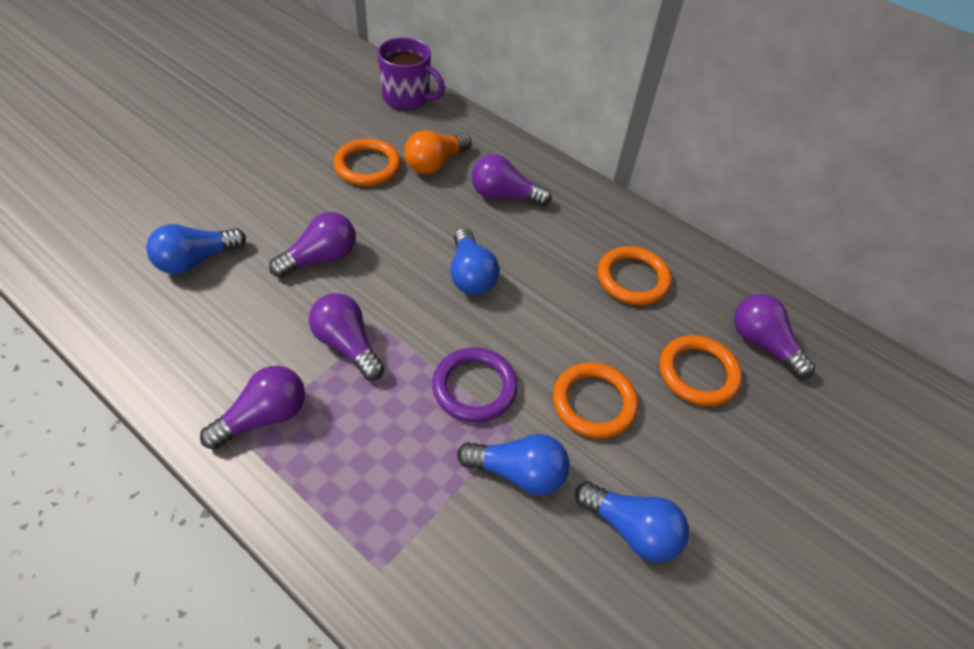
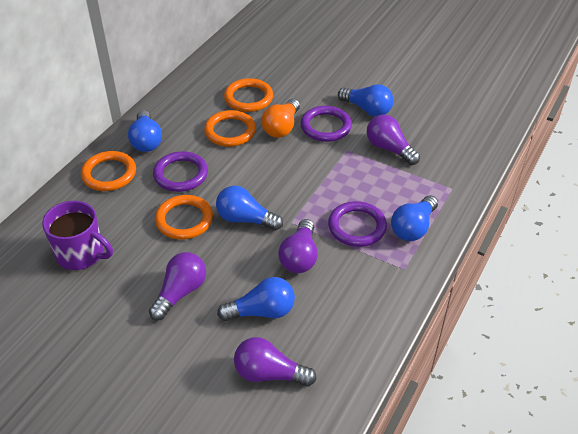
blue light bulb: [146,224,246,274] [450,228,500,295] [457,434,569,495] [575,481,689,563] = 4 -> [128,110,162,152] [216,186,283,231] [217,277,295,321] [338,84,394,117] [391,195,438,241] = 5
purple light bulb: [200,366,305,450] [269,212,356,278] [309,293,385,380] [472,154,551,206] [734,294,815,379] = 5 -> [149,252,206,320] [234,337,317,387] [278,219,318,273] [367,115,420,165] = 4
purple ring: [432,347,518,422] = 1 -> [153,151,208,192] [300,106,352,142] [328,201,387,247] = 3

